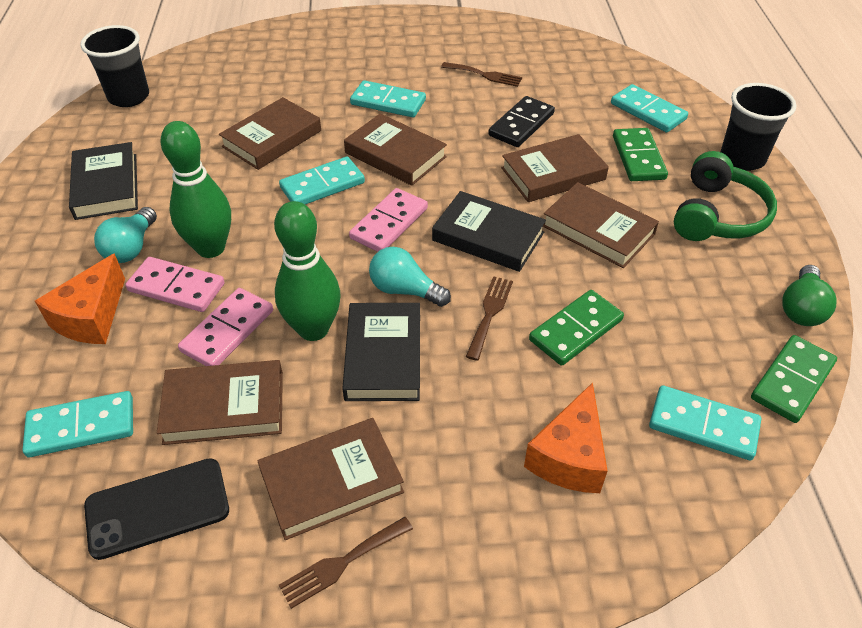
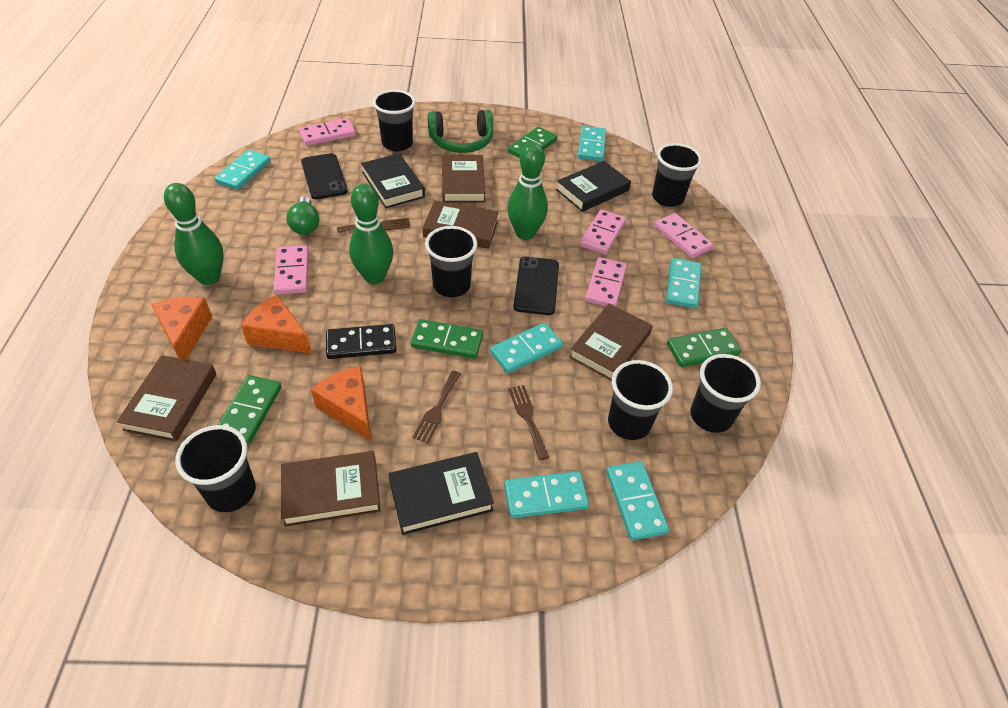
black cup: [81,25,149,107] [721,83,796,171] = 2 -> [175,425,256,512] [373,90,415,151] [425,226,477,297] [608,360,673,440] [652,143,702,207] [690,354,761,433] = 6
black phone: [84,458,229,560] = 1 -> [301,153,348,199] [513,256,559,315] = 2
brown book: [157,360,283,445] [219,97,321,170] [258,418,404,540] [344,113,447,186] [501,134,609,202] [543,182,659,268] = 6 -> [117,355,216,442] [281,451,381,527] [423,200,499,249] [442,155,486,203] [569,303,652,381] = 5
green bowling pin: [160,121,231,258] [274,201,341,341] = 2 -> [164,183,224,285] [349,184,393,284] [507,143,548,240] = 3
green domino: [529,290,624,366] [613,128,668,181] [751,335,837,423] = 3 -> [218,375,282,444] [411,319,483,359] [508,127,557,158] [667,328,741,367] = 4
orange cheese: [35,254,125,344] [524,382,608,493] = 2 -> [151,297,212,360] [241,295,312,354] [311,366,371,441] = 3
pink domino: [125,257,224,312] [178,288,273,366] [349,188,428,252] = 3 -> [274,245,309,295] [299,118,356,146] [580,209,626,255] [585,257,627,306] [654,213,714,258] = 5
turquoise domino: [23,391,133,457] [279,157,365,205] [350,80,426,117] [611,84,688,133] [649,385,761,460] = 5 -> [215,150,271,190] [490,323,563,373] [504,471,589,518] [578,126,606,161] [606,461,669,540] [666,258,701,309] = 6
turquoise light bulb: [94,207,157,263] [369,247,451,307] = 2 -> none = 0

